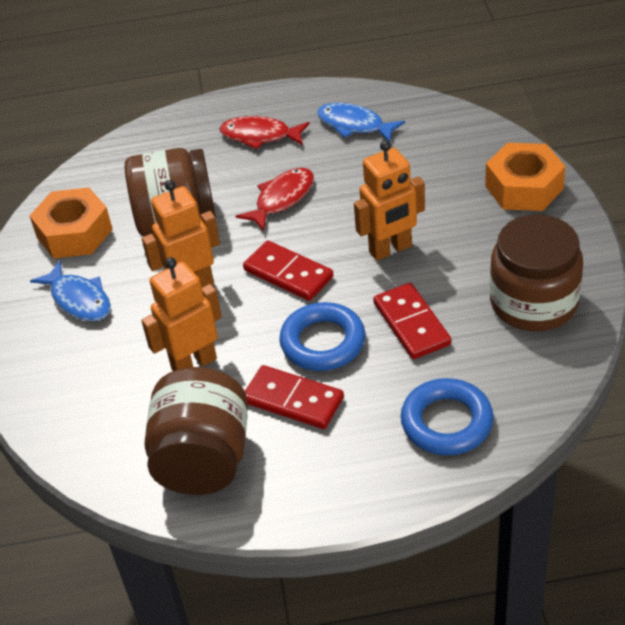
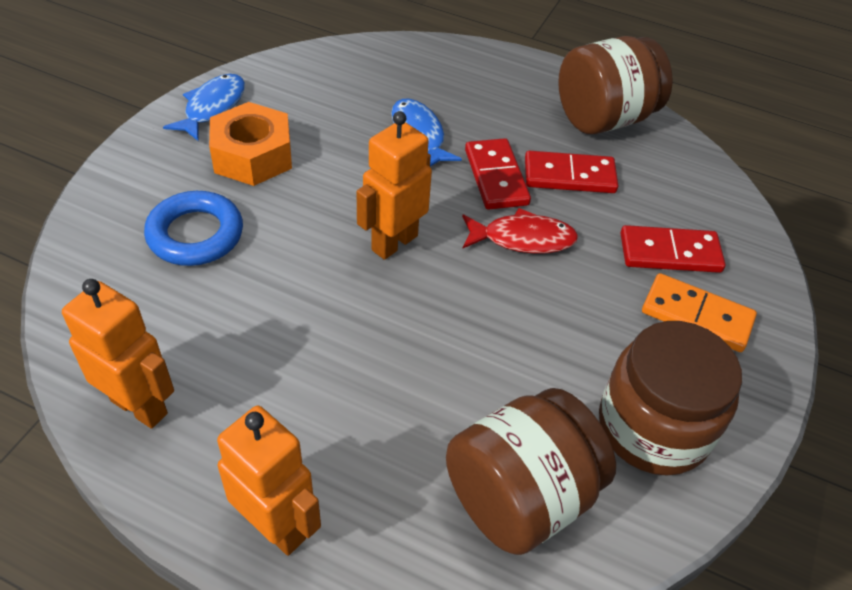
blue ring: [279,302,365,371] [401,378,494,455] = 2 -> [144,191,243,266] = 1
orange domino: none = 0 -> [642,273,757,352] = 1
orange nut: [29,187,113,258] [485,143,565,211] = 2 -> [209,102,292,186] = 1
red fish: [219,116,310,150] [236,168,314,231] = 2 -> [462,208,578,253] = 1

